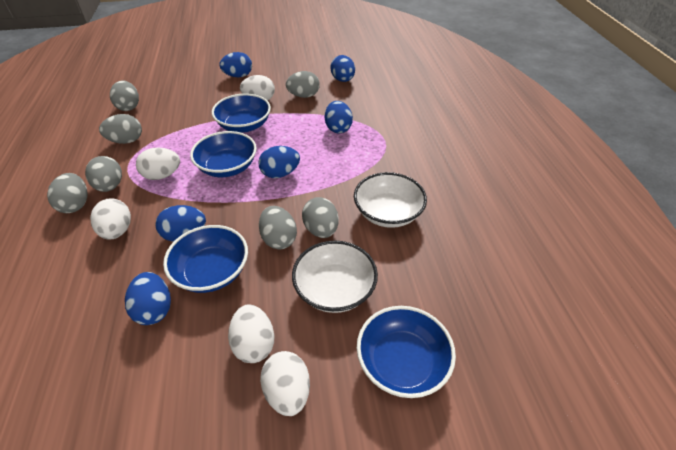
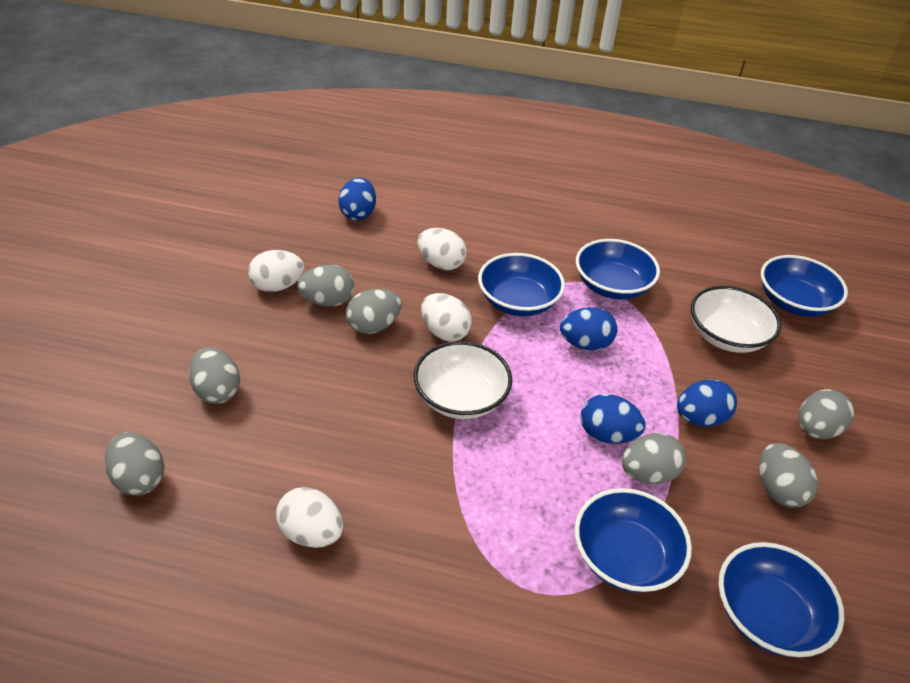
blue bowl: [163,225,248,293] [190,131,257,177] [212,94,271,133] [357,306,456,398] = 4 -> [478,253,565,316] [575,488,692,593] [576,239,660,299] [719,542,844,657] [761,255,848,317] = 5
blue egg: [125,272,171,325] [156,205,206,242] [219,52,252,77] [258,146,300,178] [325,101,353,133] [330,55,355,82] = 6 -> [338,177,376,220] [560,307,618,351] [580,394,646,444] [677,379,737,427] = 4
white egg: [90,198,131,240] [136,148,180,180] [228,304,275,363] [240,75,275,101] [260,351,310,416] = 5 -> [248,250,304,292] [276,487,343,548] [418,228,467,270] [421,293,472,342] = 4

